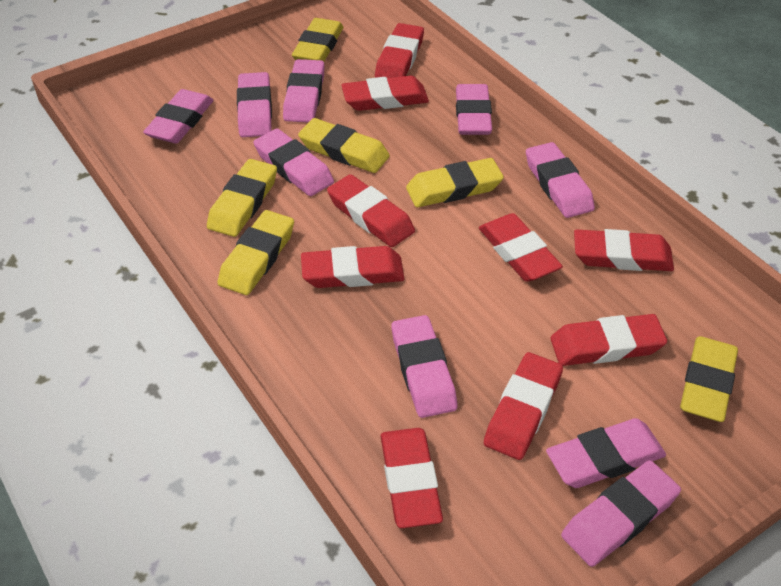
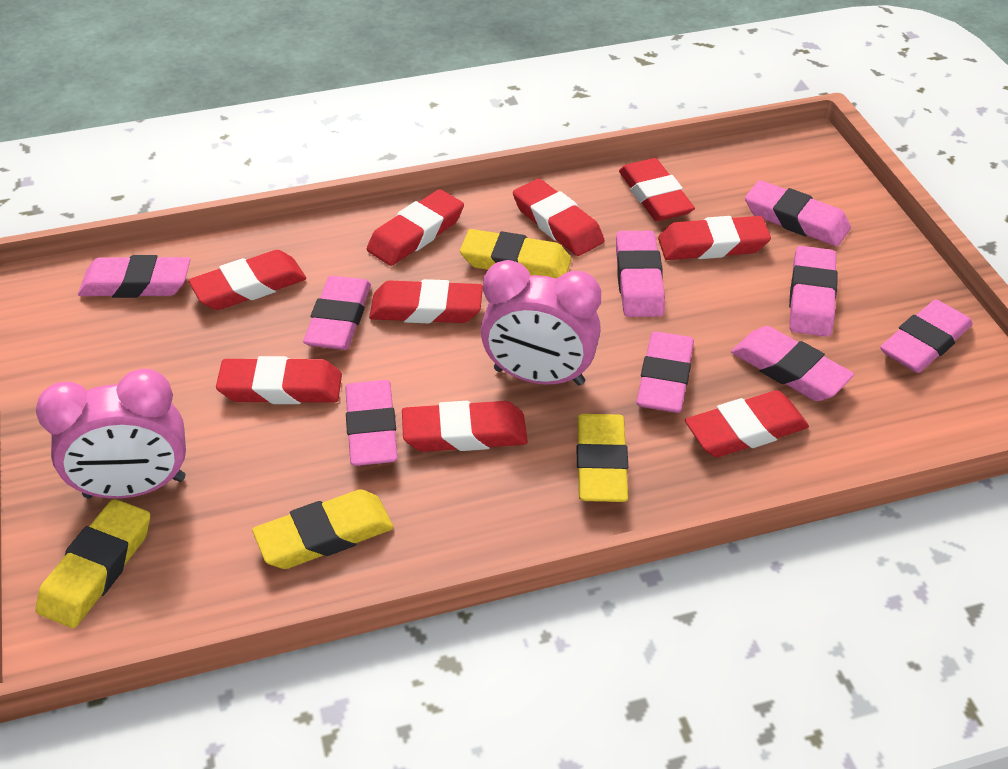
pink clock: none = 0 -> [36,368,186,498] [481,260,601,385] = 2
yellow eraser: [207,159,277,237] [218,210,294,295] [292,18,343,61] [298,118,390,173] [406,158,504,207] [680,336,738,422] = 6 -> [36,499,150,628] [252,489,394,569] [460,229,571,279] [577,414,628,502] = 4

